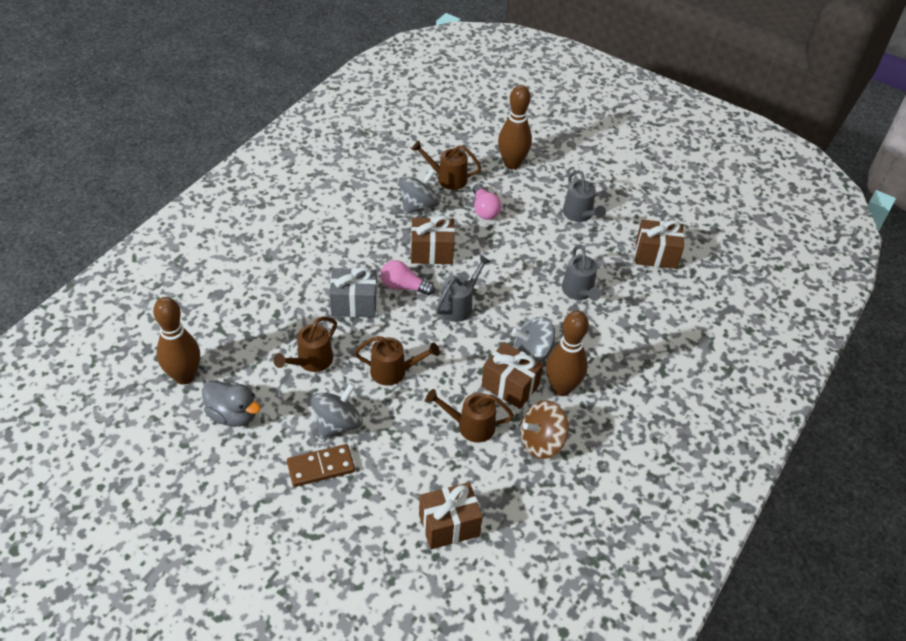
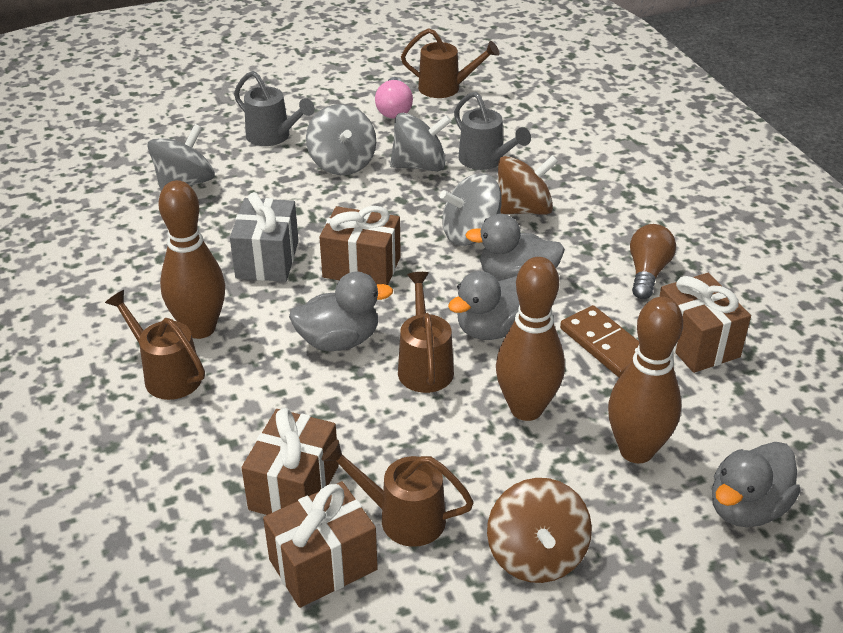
brown light bulb: none = 0 -> [630,224,676,299] = 1
brown spinning top: [520,400,569,459] = 1 -> [487,478,592,583] [498,155,558,215] = 2
grey duck: [202,380,261,427] = 1 -> [289,271,393,351] [448,271,520,340] [465,214,565,281] [712,442,800,527] = 4
grey spinning top: [311,383,363,438] [399,169,440,214] [512,317,555,363] = 3 -> [147,124,215,191] [306,104,376,175] [390,113,452,171] [440,173,502,246] = 4
grey watering can: [436,255,491,322] [562,245,601,301] [563,170,606,222] = 3 -> [234,71,315,146] [454,92,531,170] = 2
pink light bulb: [381,260,435,296] [473,184,502,220] = 2 -> [375,77,413,118] = 1

